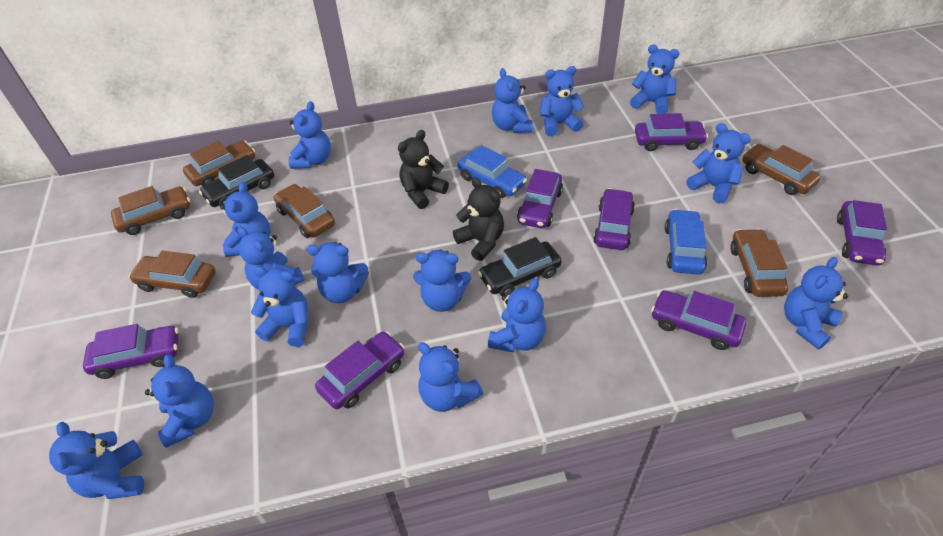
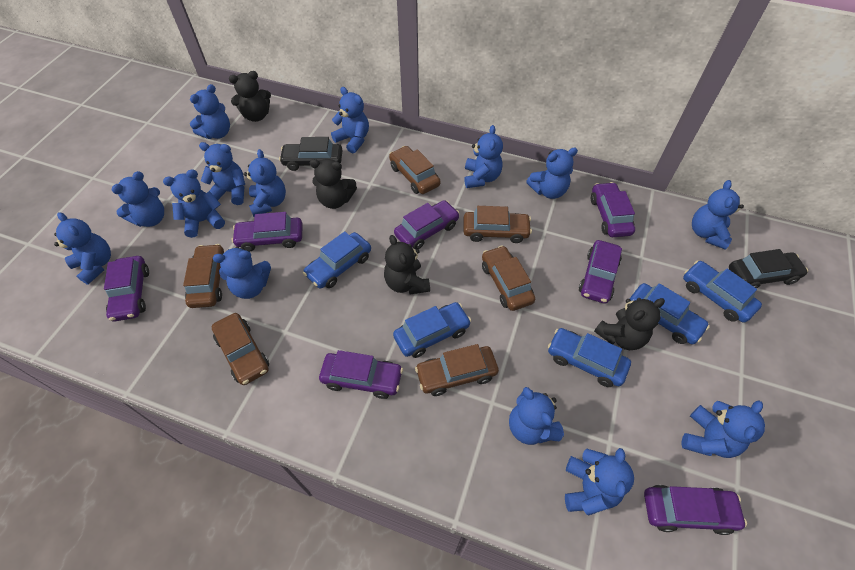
black teddy bear: [398,130,449,209] [453,177,504,261] = 2 -> [229,71,271,122] [309,159,357,209] [384,235,430,294] [594,298,665,350] = 4
blue car: [457,145,527,198] [665,209,707,274] = 2 -> [303,231,371,289] [393,302,471,358] [548,328,631,387] [630,283,710,344] [683,261,762,323] = 5
blue teddy bear: [49,422,144,499] [145,354,214,448] [220,182,271,257] [238,226,305,290] [251,266,309,347] [289,101,331,169] [307,242,369,303] [413,250,471,312] [418,342,483,412] [488,278,546,353] [492,68,533,133] [540,66,585,136] [630,44,680,114] [686,123,751,203] [784,257,848,350] = 15 -> [54,212,111,285] [112,171,164,227] [163,170,225,238] [190,84,230,139] [199,142,245,205] [213,247,271,299] [244,149,286,217] [331,87,369,153] [464,125,503,188] [509,387,564,445] [526,148,578,199] [565,448,634,516] [682,400,765,458] [692,180,744,250] = 14

